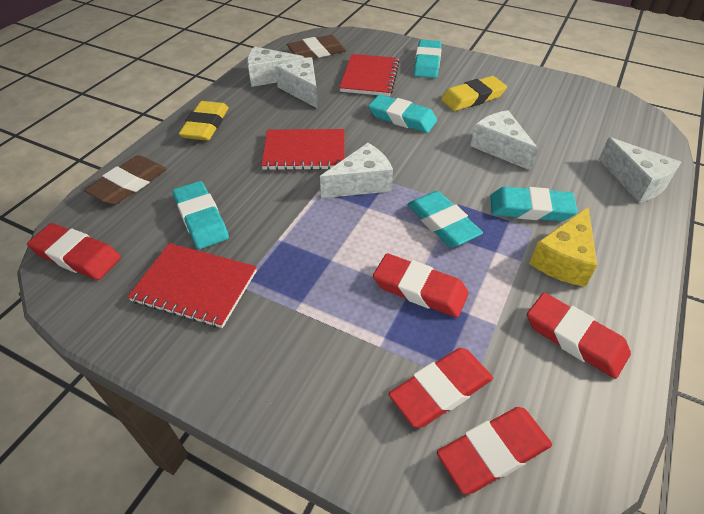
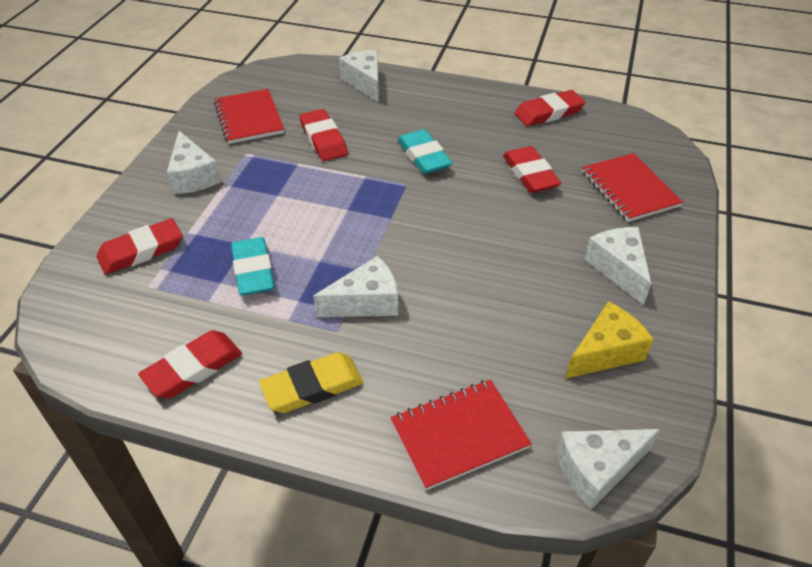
brown eraser: [84,155,166,205] [287,35,347,58] = 2 -> none = 0
turquoise eraser: [172,181,229,249] [369,94,437,133] [407,191,483,247] [414,39,442,78] [490,187,578,221] = 5 -> [231,237,275,296] [398,129,452,174] = 2
yellow eraser: [179,101,229,141] [441,76,507,111] = 2 -> [259,352,363,413] = 1

